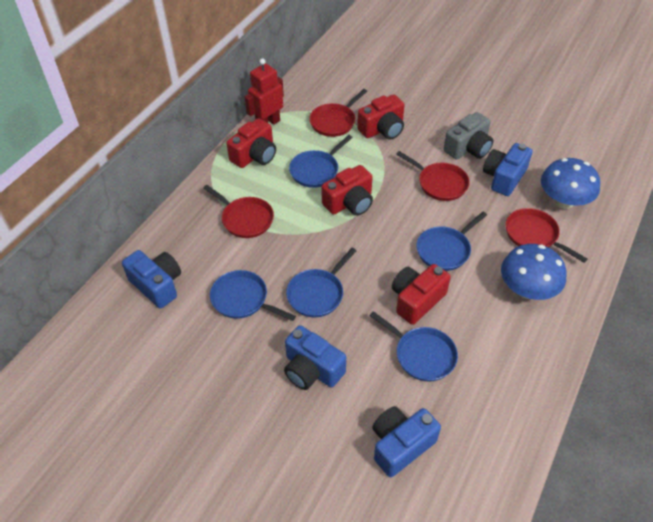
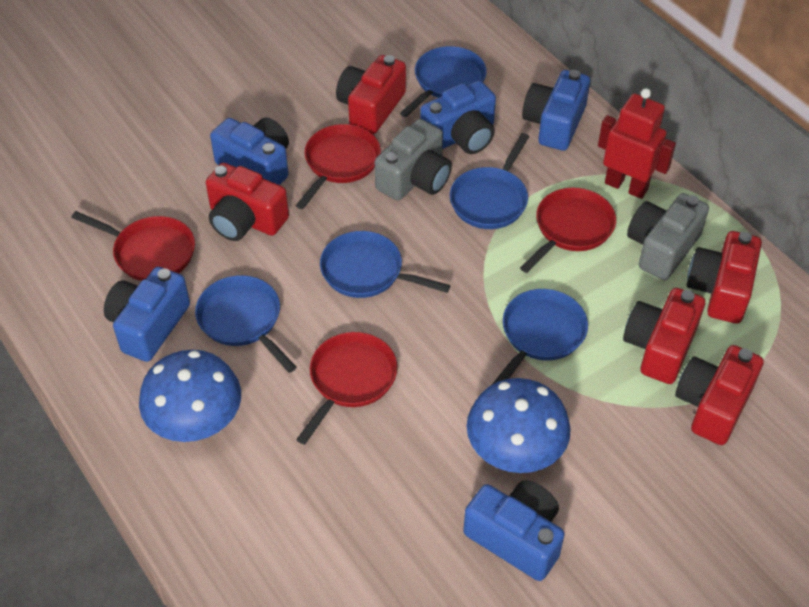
blue camera: [122,250,181,309] [284,325,346,390] [372,406,441,477] [483,143,533,196] = 4 -> [104,267,190,362] [210,118,289,185] [420,80,496,154] [463,480,565,581] [522,70,590,151] = 5
grey camera: [444,112,493,160] = 1 -> [375,119,452,201] [627,193,709,280] = 2
red camera: [226,118,276,168] [321,165,373,216] [357,94,405,140] [392,264,451,325] = 4 -> [206,163,289,241] [336,55,406,134] [623,288,705,384] [675,345,764,445] [687,231,762,324] = 5

